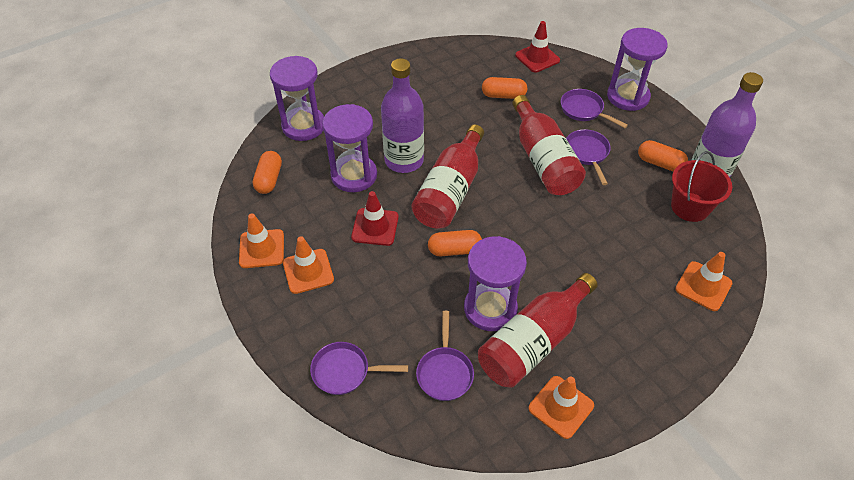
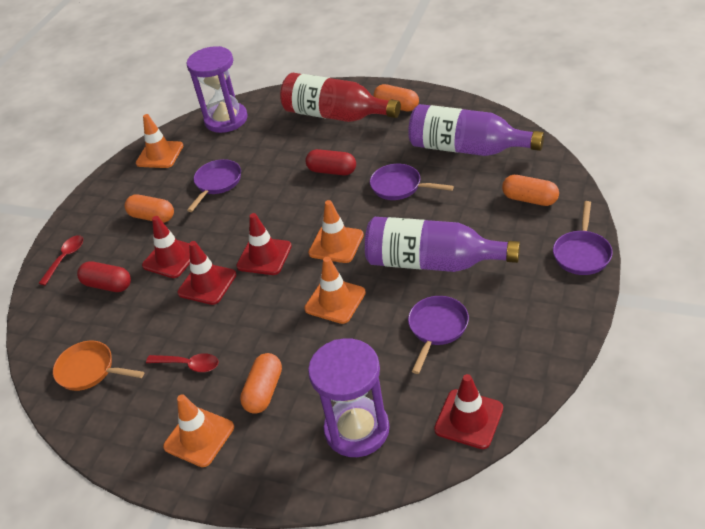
orange pan: none = 0 -> [53,341,144,391] = 1
purple hourglass: [270,56,324,141] [322,104,377,192] [464,236,527,331] [607,28,668,111] = 4 -> [187,46,248,133] [308,338,390,457] = 2
red bottle: [411,124,484,228] [478,273,598,388] [512,95,586,195] = 3 -> [280,73,401,122] = 1
red bucket: [671,151,732,222] = 1 -> none = 0
red capsule: none = 0 -> [77,262,131,292] [305,149,356,175] = 2
red spoon: none = 0 -> [39,235,83,285] [146,353,219,372] = 2
red traffic cone: [351,191,399,246] [515,21,560,73] = 2 -> [142,216,190,278] [177,241,236,305] [236,213,292,275] [434,374,503,449] = 4

